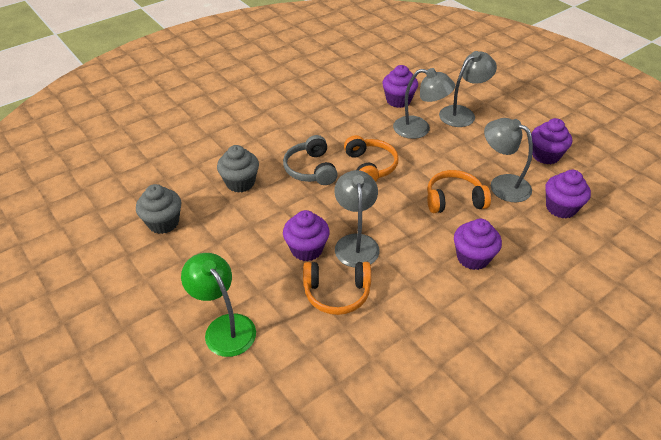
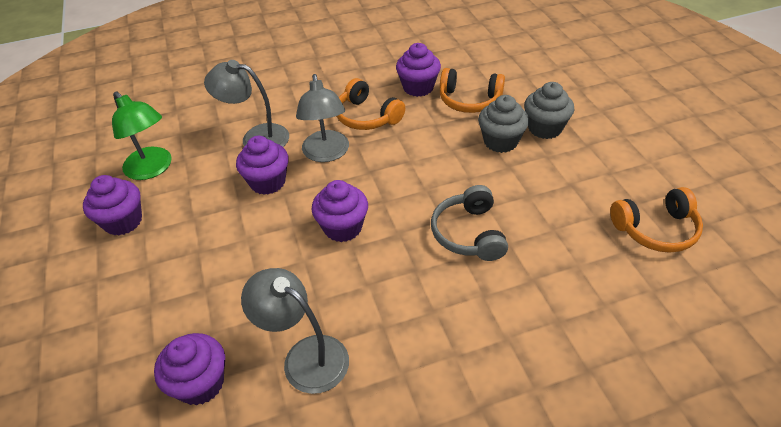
grey lamp: [334,170,380,268] [393,68,455,139] [439,51,497,127] [484,118,533,202] = 4 -> [204,60,289,147] [241,268,349,394] [296,74,349,162] = 3

